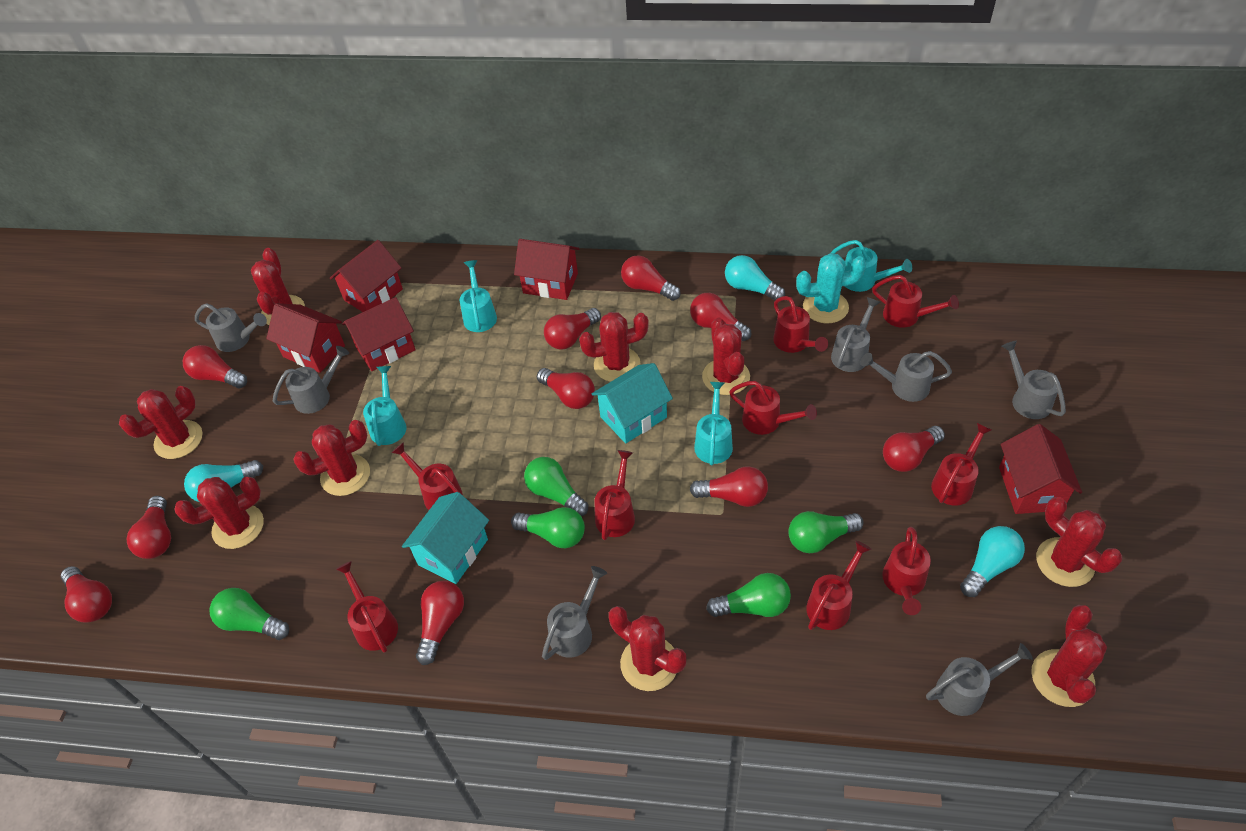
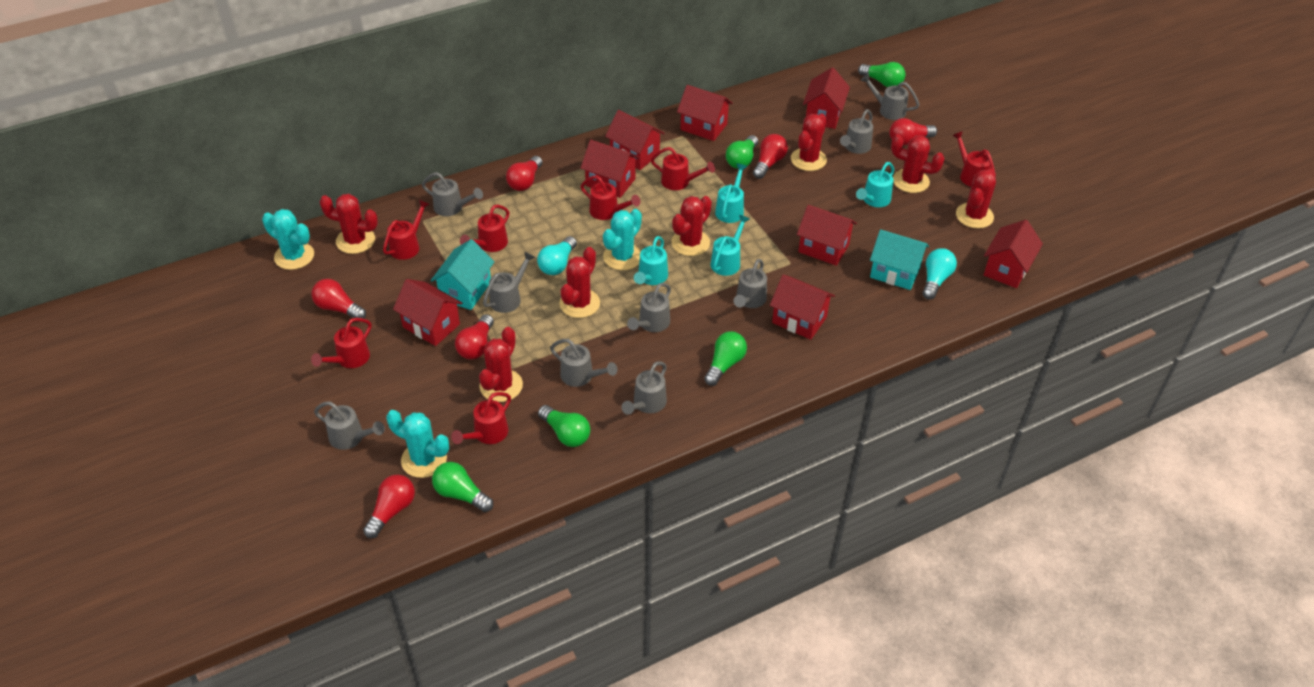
grey watering can: [195,303,267,352] [273,346,349,414] [542,566,607,660] [831,297,881,372] [861,351,952,402] [926,643,1033,716] [1002,341,1066,419] = 7 -> [314,401,385,450] [422,172,483,216] [483,251,535,313] [550,339,617,387] [622,361,667,415] [627,283,671,332] [733,259,767,308] [840,109,873,154] [860,74,919,120] = 9
red cactus: [119,386,202,459] [174,477,264,549] [251,248,305,325] [293,420,370,496] [579,312,649,382] [609,606,686,691] [702,318,750,395] [1031,605,1107,707] [1036,497,1122,587] = 9 -> [319,194,378,254] [479,327,523,402] [559,247,600,318] [671,196,712,256] [791,113,827,171] [891,134,945,193] [956,168,996,229] = 7
red house: [266,303,345,373] [329,240,403,312] [342,297,416,371] [514,239,579,300] [999,424,1082,514] = 5 -> [393,279,462,346] [581,140,640,198] [605,110,665,170] [677,85,733,141] [770,274,835,340] [797,205,857,266] [803,68,850,129] [984,220,1043,288] = 8
red light bulb: [61,566,112,623] [126,496,171,559] [183,345,247,389] [416,581,464,665] [537,368,595,409] [544,308,601,350] [621,255,681,301] [690,293,751,341] [690,467,768,507] [883,426,945,472] = 10 -> [312,279,366,319] [363,475,415,538] [455,314,494,359] [506,156,543,191] [753,134,788,179] [889,118,937,146] = 6
red watering can: [336,561,398,653] [392,442,463,510] [594,450,635,540] [729,381,817,435] [773,296,828,353] [806,541,871,630] [872,275,959,328] [882,527,931,615] [931,423,991,506] = 9 -> [311,318,372,368] [383,200,430,260] [451,392,511,444] [460,205,509,252] [580,175,640,220] [651,147,715,190] [952,131,996,187] = 7
turquoise cactus: [796,253,866,324] = 1 -> [262,209,314,270] [386,410,449,478] [603,209,642,270] = 3
turquoise light bulb: [184,460,263,502] [725,255,785,300] [960,526,1025,597] = 3 -> [537,236,577,275] [923,248,957,299] = 2

